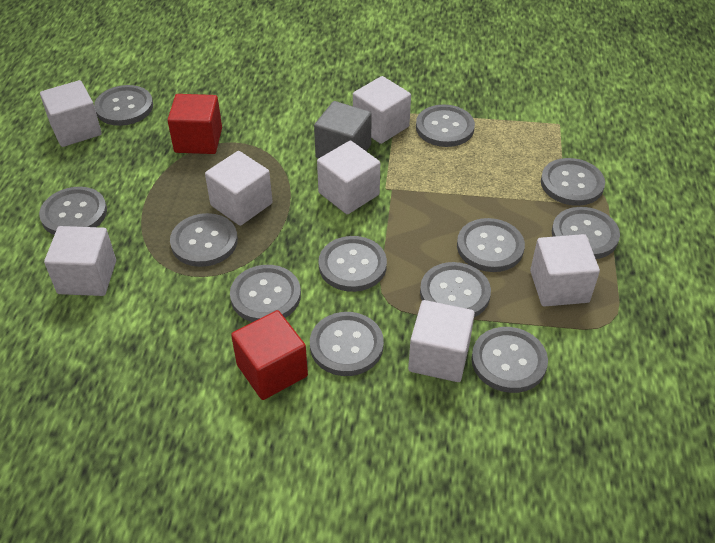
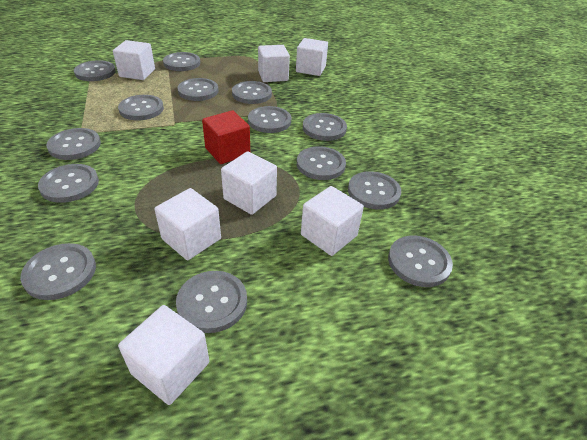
grey button: [39,187,107,235] [94,85,153,126] [170,213,238,267] [230,265,301,322] [310,312,384,376] [318,236,387,292] [416,104,475,147] [420,262,491,317] [457,218,525,272] [471,327,548,393] [541,158,605,206] [552,207,620,259] = 12 -> [20,243,96,300] [38,164,99,203] [46,128,101,160] [74,60,116,81] [118,95,164,120] [163,52,200,71] [176,271,247,333] [177,78,218,101] [232,81,272,104] [248,106,291,133] [297,146,346,180] [303,113,347,141] [348,171,401,210] [388,236,453,287] = 14
grey cube: [314,101,372,158] = 1 -> none = 0
red cube: [168,94,222,154] [231,310,308,400] = 2 -> [202,110,250,164] = 1

